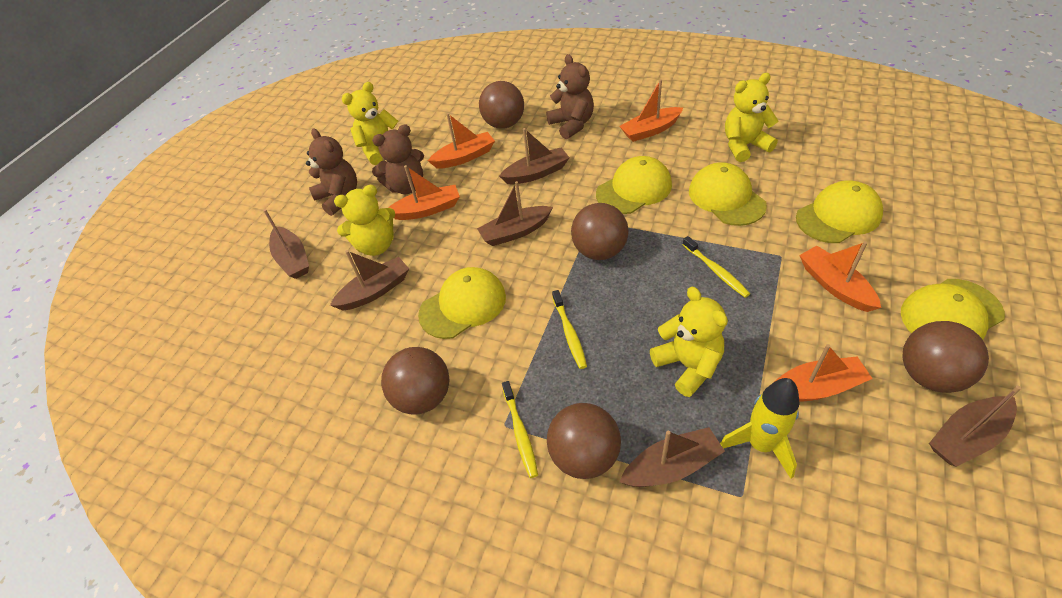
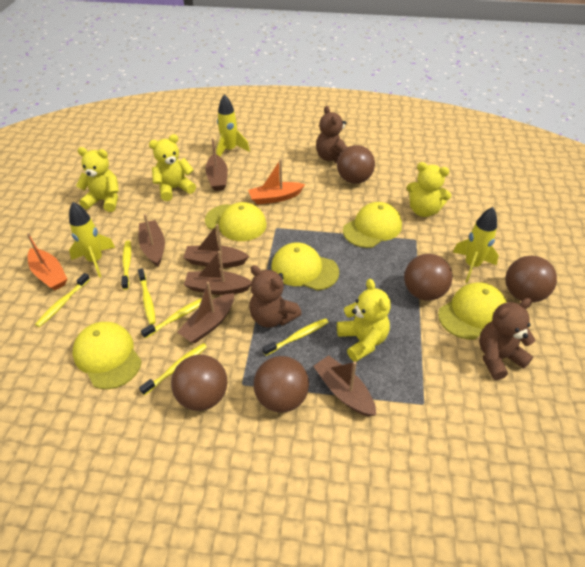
orange boat: [388,165,460,220] [428,113,495,168] [619,79,683,142] [773,344,873,402] [799,241,881,312] = 5 -> [27,233,67,290] [248,159,305,205] = 2
yellow rocket: [720,378,799,479] = 1 -> [69,202,115,278] [216,94,250,156] [453,207,499,283] = 3
yellow toothbrush: [502,381,538,478] [552,290,587,369] [683,236,750,298] = 3 -> [35,273,90,327] [121,241,131,290] [138,268,156,325] [139,343,207,396] [141,298,202,339] [263,318,329,356] = 6

